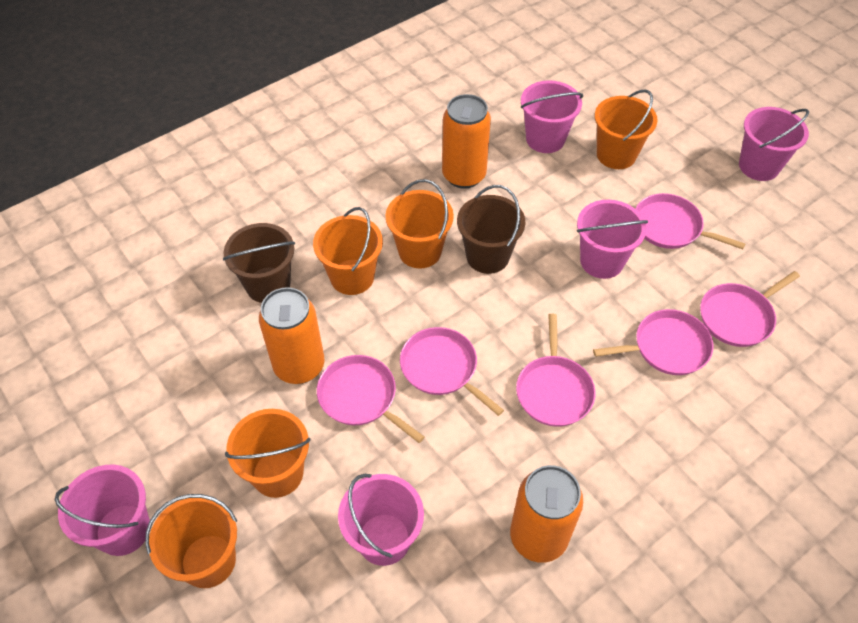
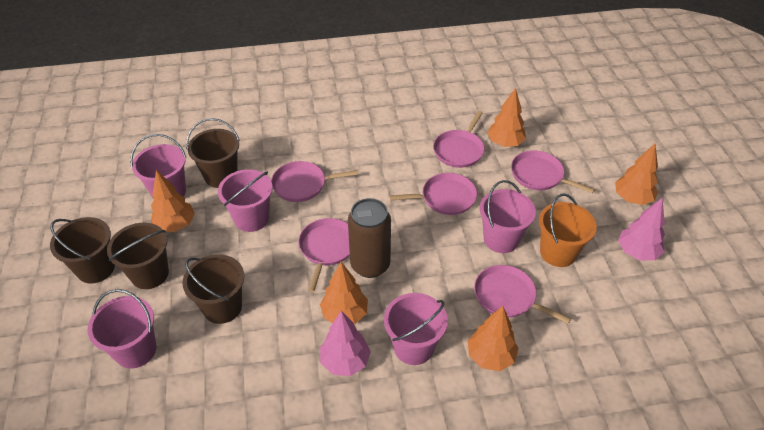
brown bucket: [223,223,295,303] [457,185,525,274] = 2 -> [50,217,115,284] [107,223,169,289] [183,254,244,324] [186,118,240,188] = 4
brown can: none = 0 -> [348,198,391,278] = 1
orange bucket: [145,494,237,588] [225,409,310,498] [313,207,383,295] [385,179,454,269] [595,89,658,169] = 5 -> [539,194,597,267] = 1
orange can: [259,287,325,384] [442,94,491,189] [510,465,583,563] = 3 -> none = 0
orange tree: none = 0 -> [151,170,195,232] [320,262,368,324] [468,306,519,371] [487,87,526,147] [615,144,658,205] = 5
pink tree: none = 0 -> [320,311,371,376] [618,198,665,260] = 2

